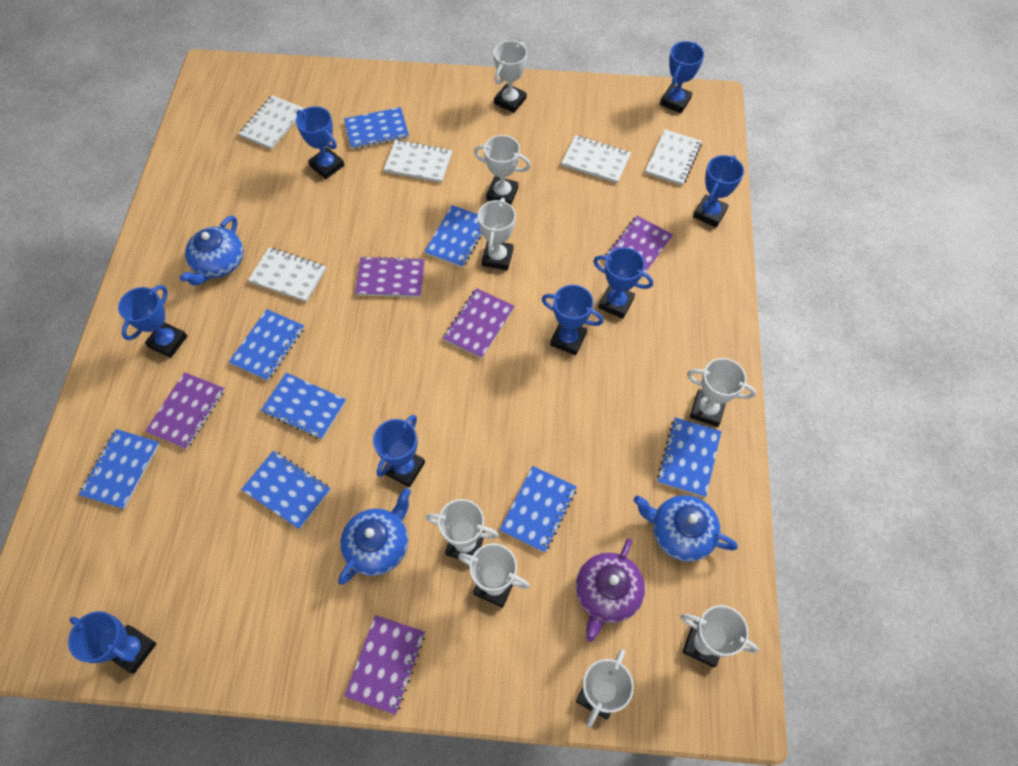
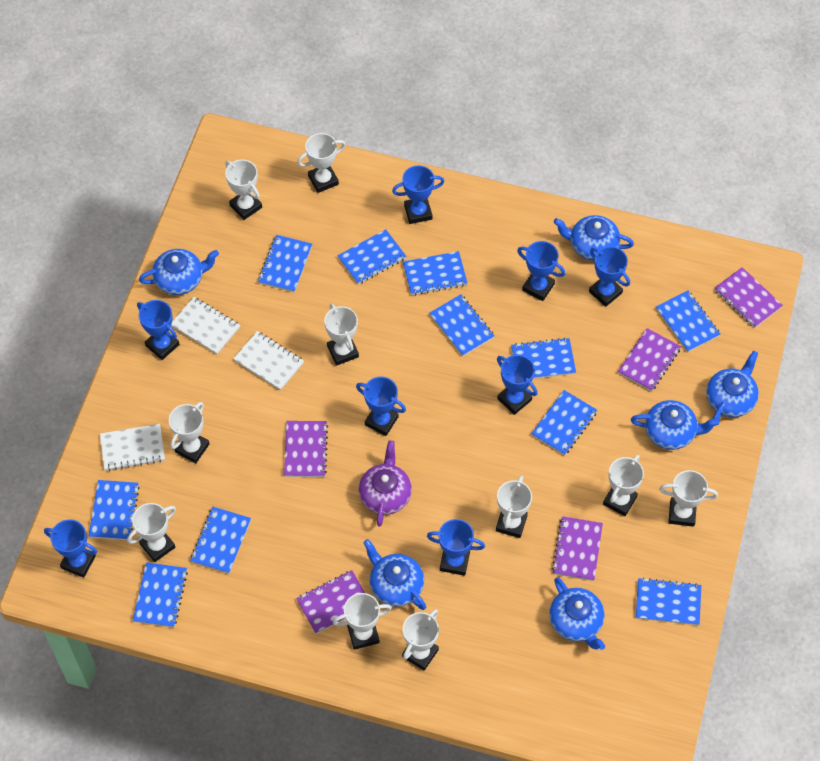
blue notebook: [78,429,160,509] [229,309,305,381] [241,451,330,529] [261,373,346,439] [344,107,409,149] [424,205,483,268] [500,466,577,553] [657,417,722,497] = 8 -> [89,480,140,540] [133,562,188,627] [190,507,251,574] [258,235,312,292] [338,229,406,284] [403,251,467,295] [429,294,495,356] [511,338,576,379] [531,390,597,455] [636,578,701,625] [656,291,720,352] = 11
blue teapot: [180,215,243,286] [338,488,411,585] [634,495,738,562] = 3 -> [139,249,219,295] [363,539,426,610] [549,577,605,650] [554,215,634,261] [631,400,720,450] [706,351,759,419] = 6
white notebook: [238,95,304,149] [248,247,326,302] [384,140,452,183] [562,135,631,183] [645,129,702,186] = 5 -> [100,424,165,471] [171,297,240,354] [233,331,304,390] = 3
white trophy: [426,499,499,559] [458,543,530,608] [474,135,531,205] [478,198,516,270] [494,41,527,113] [576,649,634,728] [681,605,759,667] [687,358,756,427] = 8 -> [127,503,176,562] [169,402,209,463] [225,160,262,220] [297,133,346,193] [324,304,359,366] [333,593,392,650] [402,609,439,670] [496,475,532,538] [603,455,644,516] [659,470,718,527] = 10

